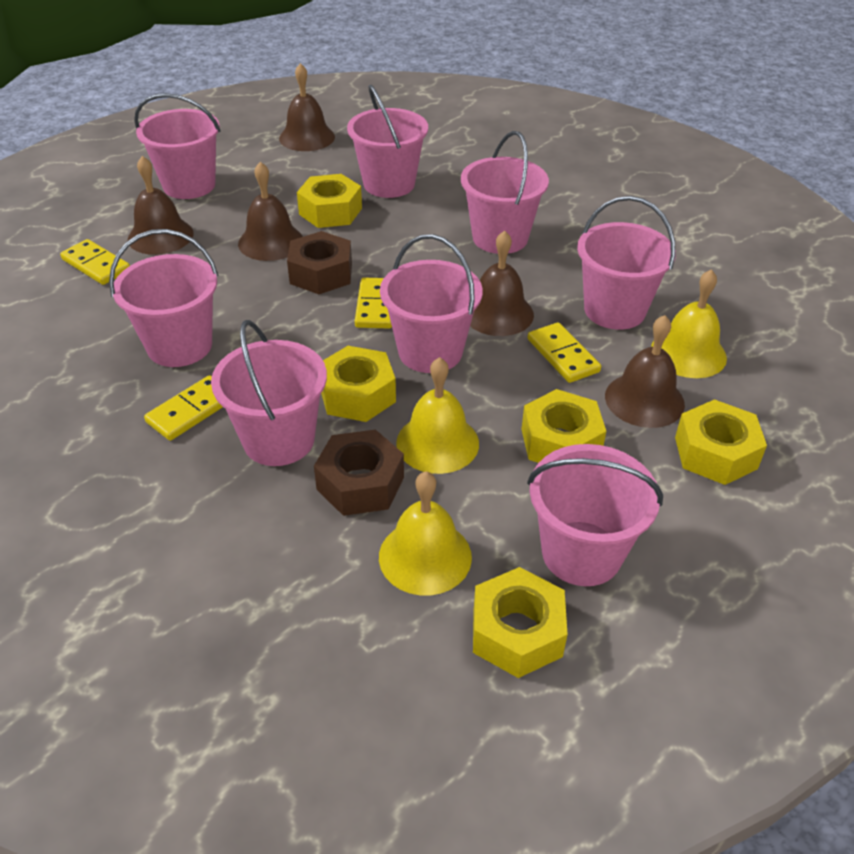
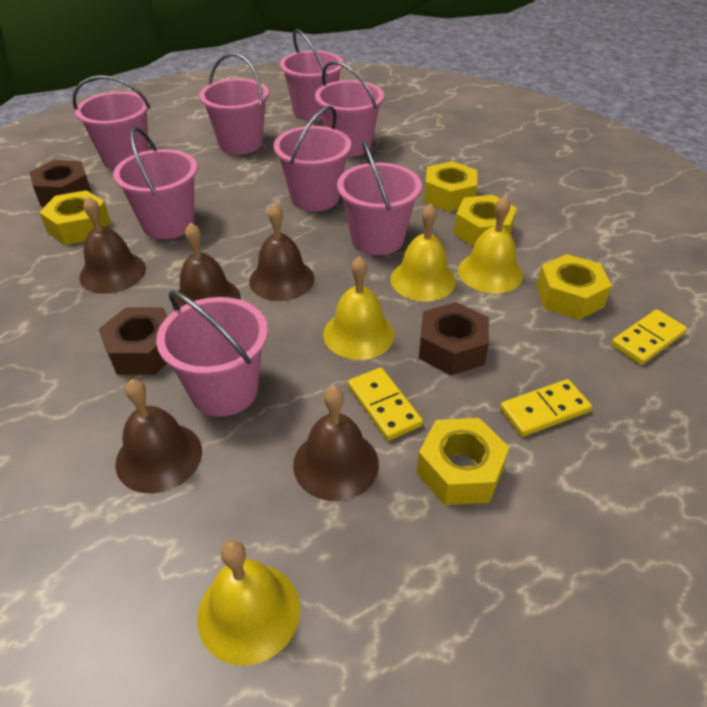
brown nut: [287,231,352,294] [314,430,404,516] = 2 -> [30,160,92,207] [98,307,168,375] [419,302,489,375] = 3
yellow bell: [379,471,472,595] [396,357,479,474] [651,269,727,378] = 3 -> [197,540,300,666] [323,256,395,360] [390,203,456,302] [458,196,523,294] = 4
yellow domino: [60,239,130,285] [144,375,223,441] [355,277,392,329] [528,322,601,383] = 4 -> [348,368,423,441] [500,379,592,437] [611,309,687,365] = 3

